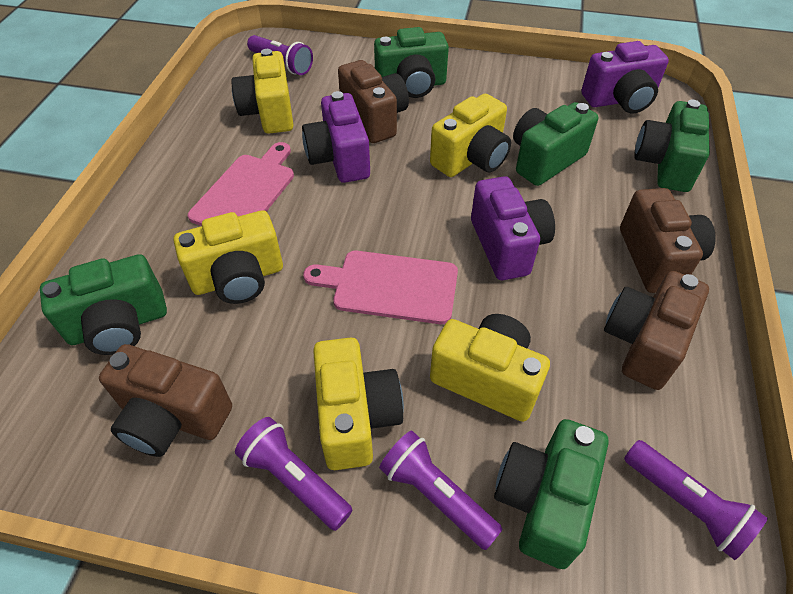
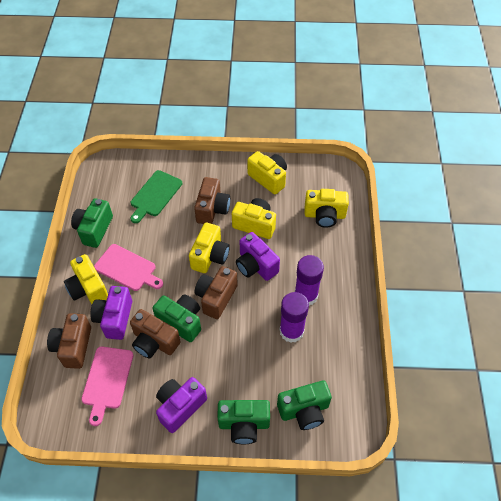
green camera: [40,254,167,355] [374,27,449,98] [494,419,609,569] [513,102,598,186] [634,100,710,192] = 5 -> [71,198,113,248] [152,294,201,342] [217,400,270,444] [277,380,332,430] = 4
green cutting board: none = 0 -> [130,170,182,223] = 1
purple flashlight: [235,417,353,531] [247,35,313,75] [379,430,503,550] [624,440,768,560] = 4 -> none = 0
purple glue stick: none = 0 -> [279,292,309,343] [295,255,324,305] = 2

